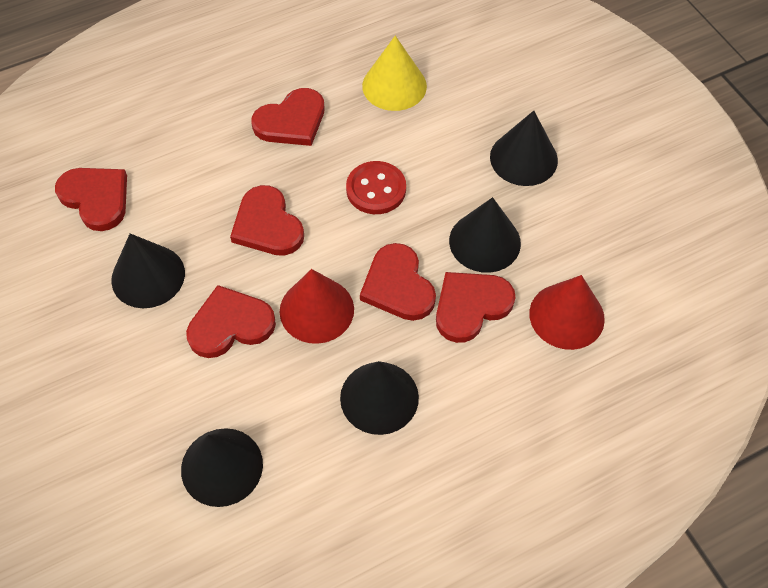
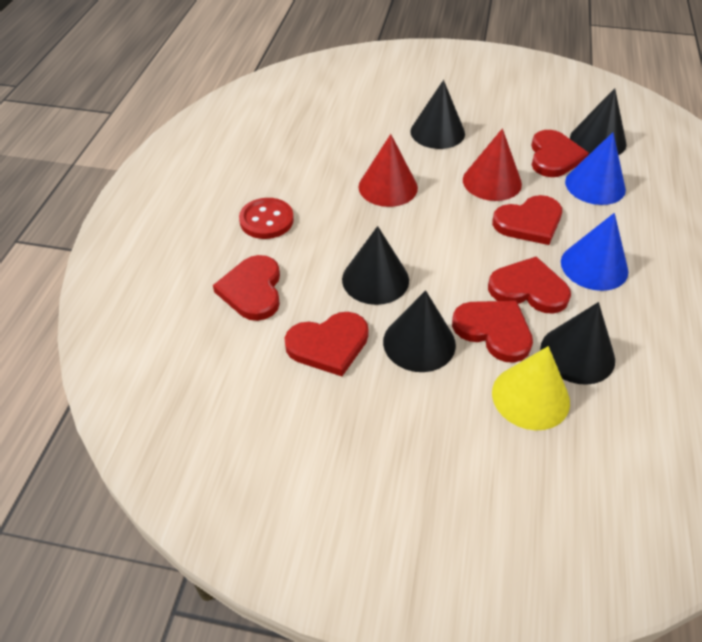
blue cone: none = 0 -> [561,213,628,291] [565,132,626,205] = 2

